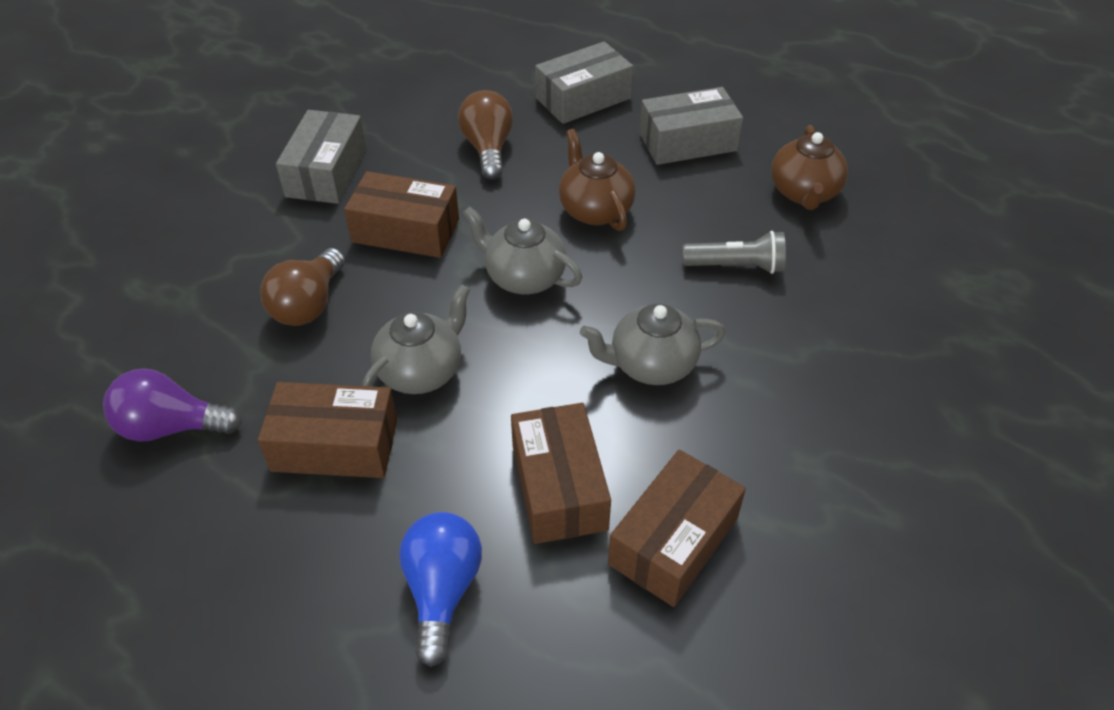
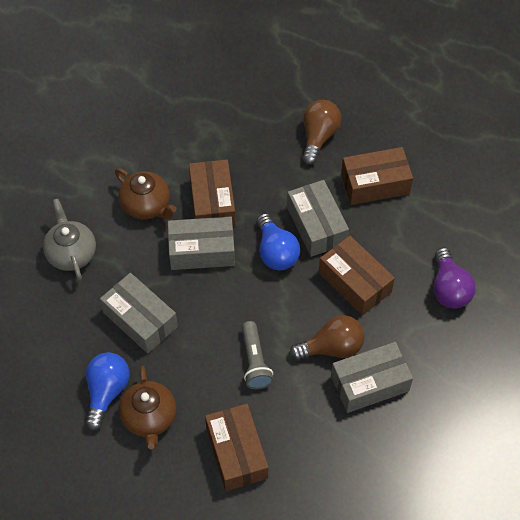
blue light bulb: [399,512,482,667] = 1 -> [86,352,130,430] [257,213,300,271] = 2
grey box: [276,110,366,204] [535,42,633,124] [639,87,743,165] = 3 -> [100,273,178,353] [168,217,235,270] [287,180,349,257] [331,342,413,413] = 4
grey teapot: [362,284,470,394] [463,206,582,294] [580,303,726,385] = 3 -> [43,199,96,280] = 1

